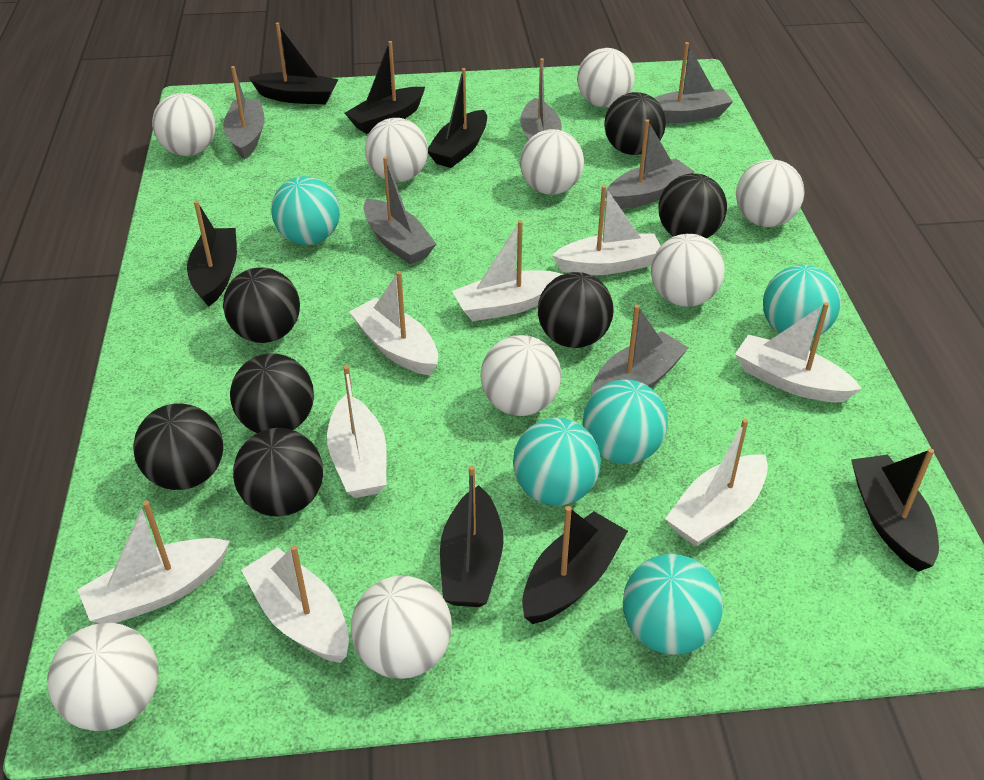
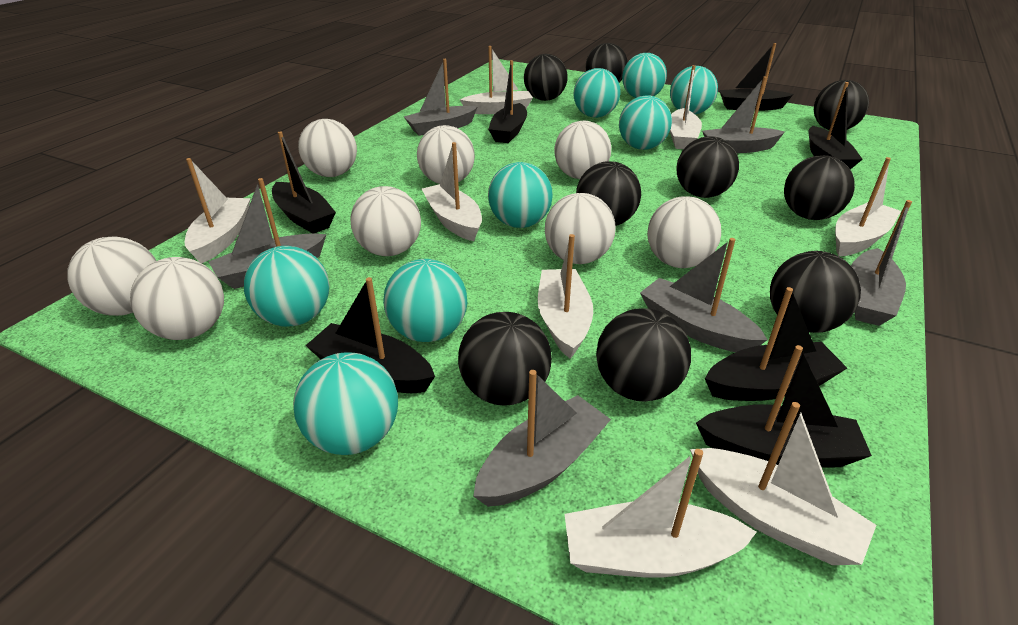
black ball: [133,403,223,490] [223,267,300,343] [230,353,314,433] [233,428,323,517] [538,272,614,348] [604,92,666,155] [658,173,727,238] = 7 -> [458,312,552,406] [524,54,567,101] [576,161,641,226] [586,43,628,82] [596,308,691,402] [676,136,739,198] [770,251,861,333] [784,155,855,220] [814,80,869,130] = 9
turquoise ball: [271,176,340,245] [513,418,601,506] [583,380,668,464] [623,554,723,655] [763,265,841,338] = 5 -> [244,246,329,327] [293,353,398,455] [383,259,467,342] [488,162,553,228] [573,68,621,118] [619,95,672,150] [622,53,667,98] [670,66,718,114] = 8
white ball: [47,623,158,731] [152,93,215,156] [351,576,452,679] [365,118,428,182] [481,335,562,416] [520,129,584,195] [577,48,635,107] [651,234,725,307] [736,159,805,227] = 9 -> [67,236,156,316] [130,257,224,340] [298,119,357,177] [350,186,421,256] [417,125,475,184] [545,193,616,264] [554,121,611,179] [647,196,721,268] = 8

